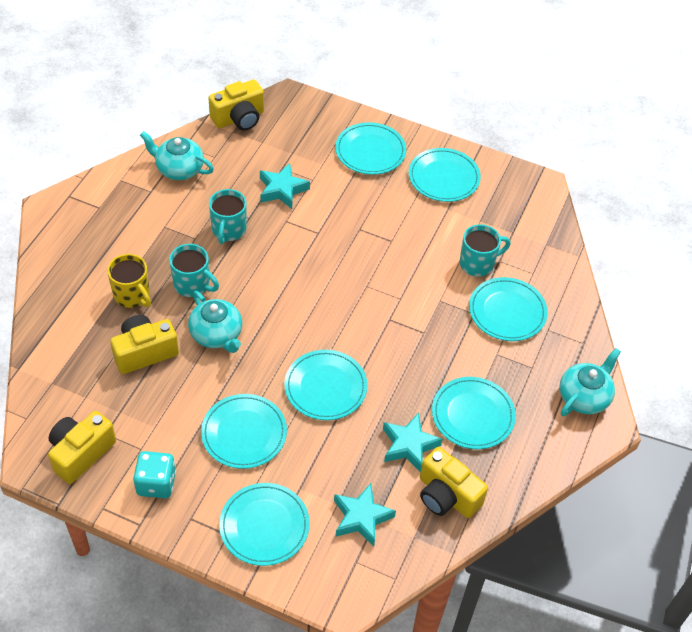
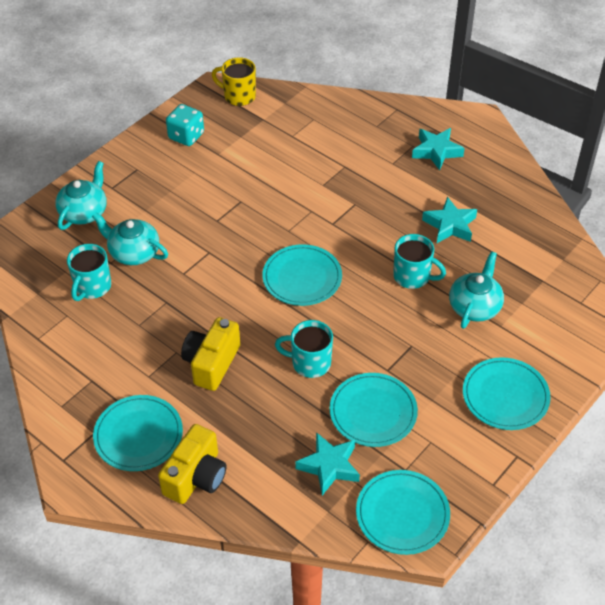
turquoise plate: [201,394,287,469] [219,483,310,566] [284,350,367,420] [335,122,406,175] [409,148,481,202] [432,377,516,449] [469,277,548,341] = 7 -> [93,395,183,471] [262,244,342,306] [330,373,418,447] [356,470,450,555] [463,357,551,430] = 5
yellow camera: [48,411,116,484] [110,315,179,374] [208,80,264,130] [420,447,488,518] = 4 -> [158,424,227,504] [181,317,240,391] = 2

